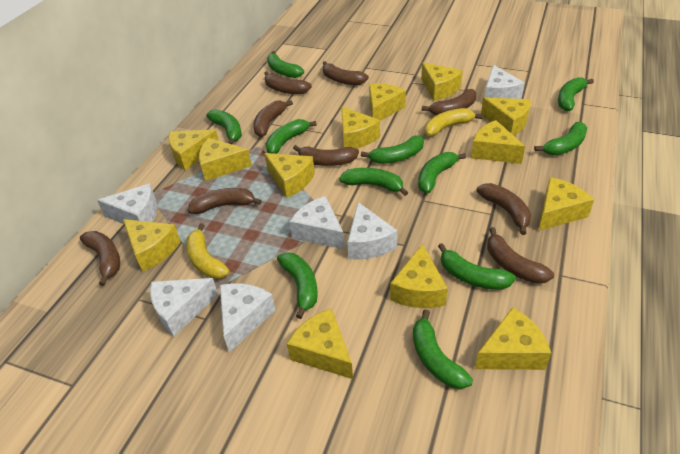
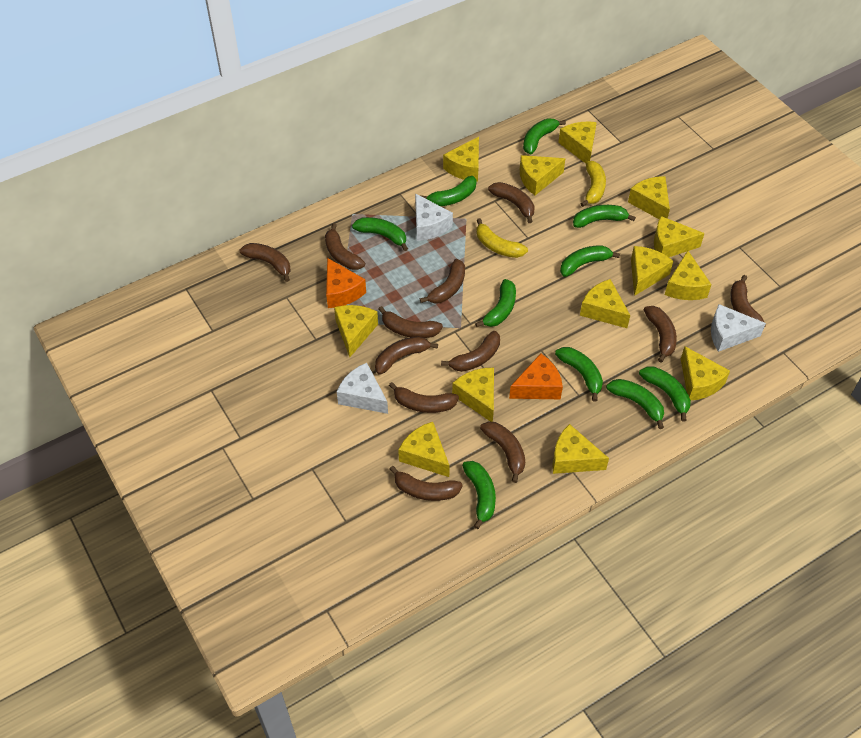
brown banana: [80,231,120,286] [188,188,262,214] [253,100,293,137] [264,71,312,94] [293,145,359,166] [323,61,369,85] [422,89,476,115] [476,183,531,235] [487,227,554,284] = 9 -> [240,243,291,282] [325,223,365,270] [375,336,438,375] [378,306,443,338] [389,382,459,413] [390,466,463,501] [420,259,465,304] [441,331,500,372] [480,421,525,483] [488,182,534,223] [644,306,677,363] [730,275,766,328] = 12
green banana: [206,109,242,145] [266,119,317,154] [267,51,304,78] [277,252,318,319] [339,168,408,196] [361,136,424,164] [413,310,473,389] [418,152,466,193] [438,243,516,290] [534,121,587,155] [558,77,594,111] = 11 -> [352,217,408,251] [420,176,477,206] [462,461,496,529] [475,279,516,327] [523,118,566,155] [555,347,603,402] [560,245,620,277] [573,205,636,228] [606,379,664,429] [639,366,691,422] = 10
orange cheese: none = 0 -> [326,258,366,308] [509,353,563,399] = 2
white cheese: [97,184,157,224] [150,278,218,337] [220,283,276,352] [289,196,345,249] [347,202,397,260] [484,65,525,99] = 6 -> [337,363,388,414] [415,193,453,241] [711,304,766,352] = 3

